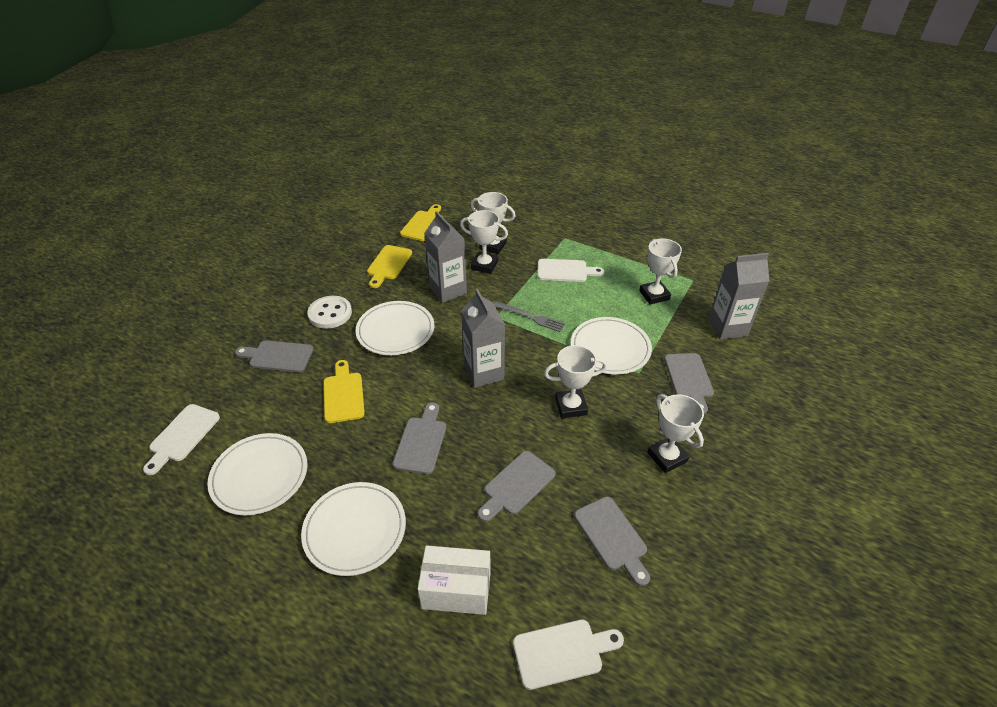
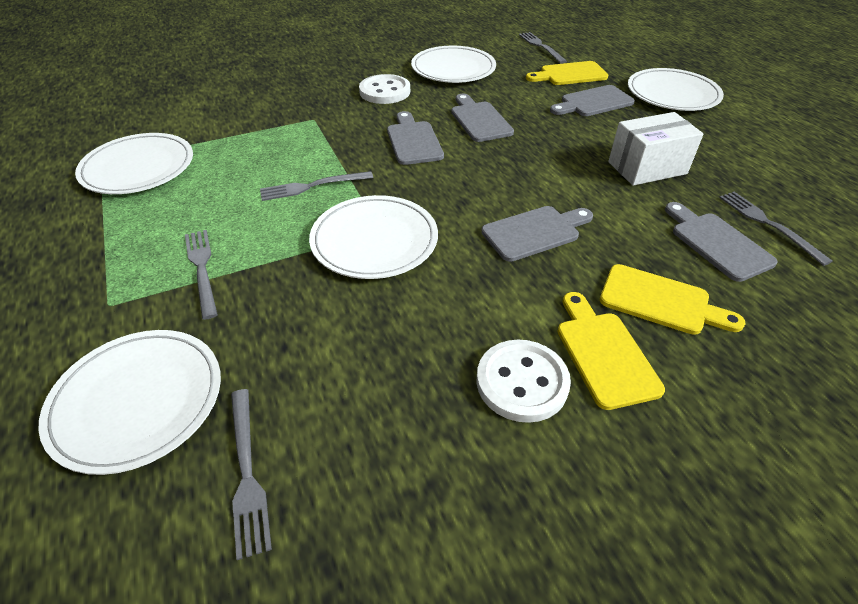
grey carton: [424,211,467,303] [461,289,505,388] [708,253,770,340] = 3 -> none = 0
grey fork: [494,302,565,332] = 1 -> [185,230,218,320] [231,389,272,560] [260,171,373,201] [519,32,567,64] [719,192,832,266] = 5
white button: [307,296,352,329] = 1 -> [359,74,410,104] [477,340,571,423] = 2
white cutting board: [143,404,220,475] [513,620,624,690] [537,259,604,282] = 3 -> none = 0
white plate: [207,433,308,516] [301,482,406,576] [355,301,434,355] [571,317,652,375] = 4 -> [38,330,221,475] [75,133,193,194] [309,195,438,279] [411,46,496,83] [628,68,724,111] = 5
white trophy: [460,210,508,274] [470,192,515,254] [544,345,607,418] [639,239,682,305] [647,394,704,473] = 5 -> none = 0

